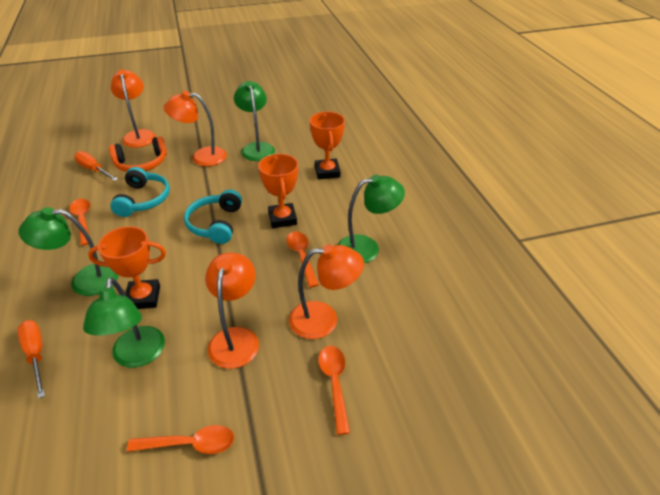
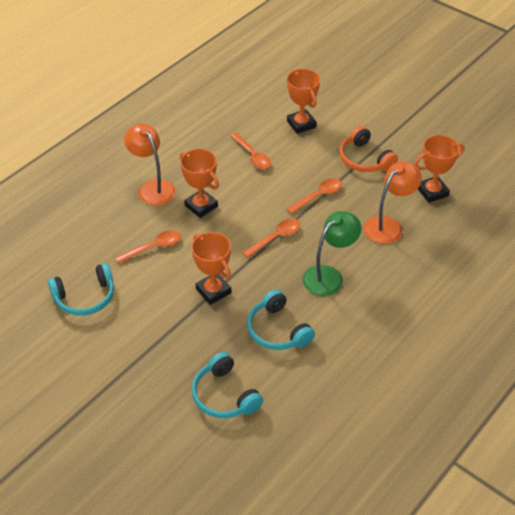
green lamp: [18,207,118,296] [83,278,165,368] [234,81,275,161] [338,175,405,263] = 4 -> [303,211,361,296] = 1
orange lamp: [111,70,156,148] [164,91,227,166] [205,253,259,369] [289,244,364,339] = 4 -> [124,123,176,206] [364,161,422,244] = 2
orange screwdriver: [17,320,45,399] [74,151,118,181] = 2 -> none = 0
orange trophy: [88,226,166,309] [258,154,298,228] [310,112,345,179] = 3 -> [180,149,219,218] [191,232,232,305] [287,69,320,134] [414,135,464,203] = 4
turquoise headphones: [110,167,170,217] [184,189,242,244] = 2 -> [48,263,114,316] [192,352,263,418] [247,289,315,350] = 3

